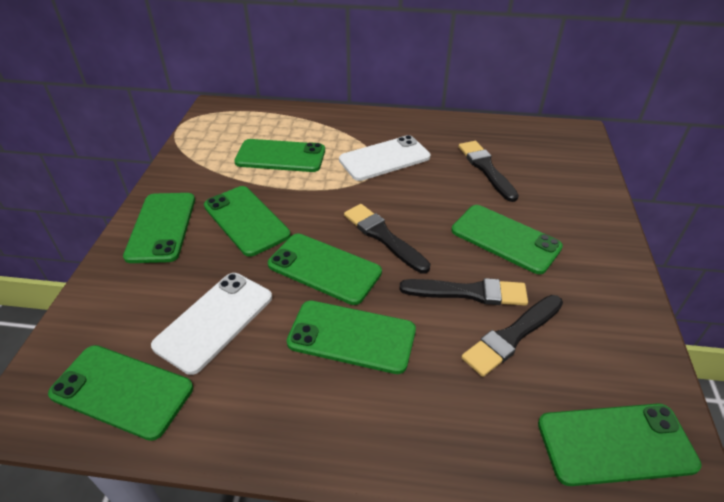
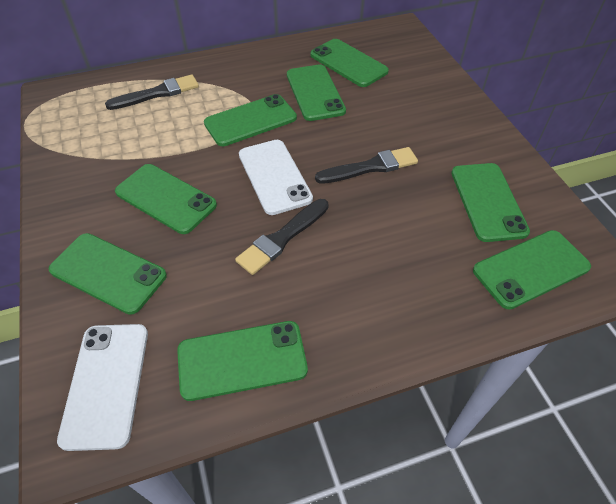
black brush: [344,204,430,273] [399,278,528,306] [458,141,519,202] [461,295,563,377] = 4 -> [105,74,199,110] [235,199,329,275] [315,147,418,184] = 3

